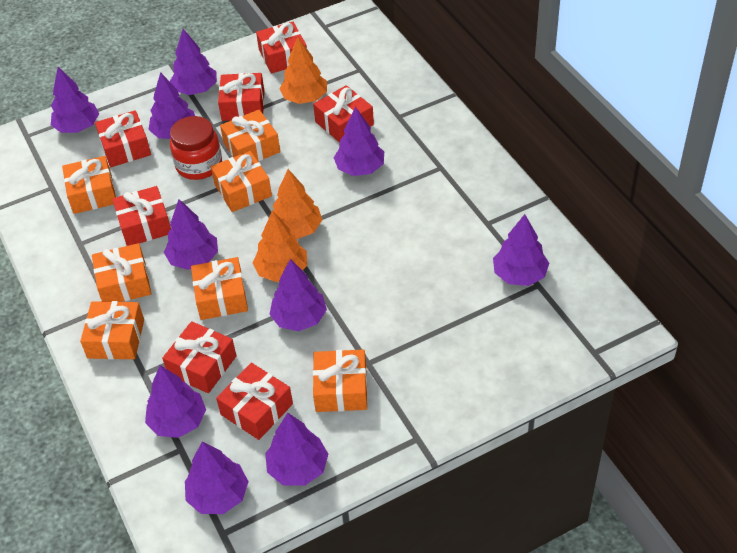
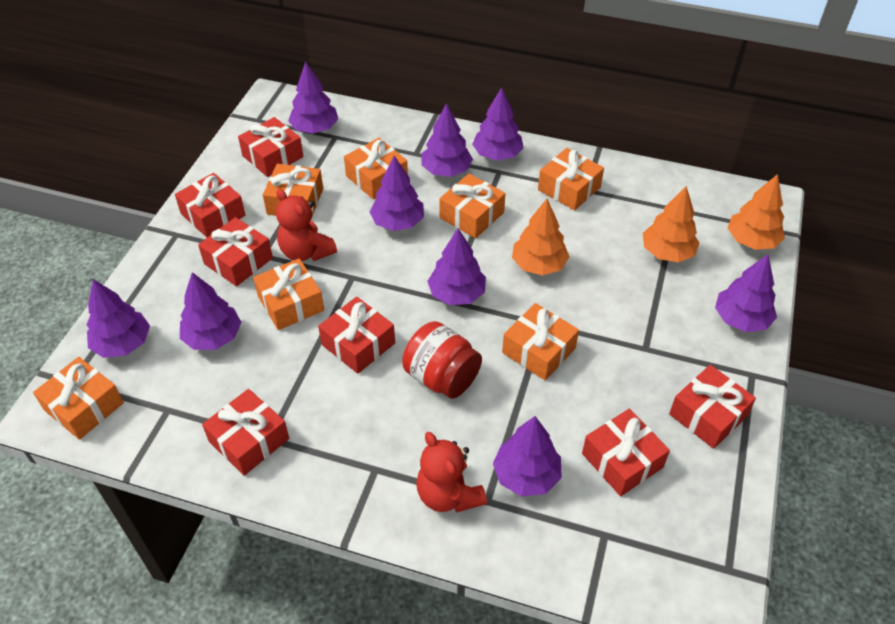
purple tree: [51,67,99,133] [145,365,206,438] [148,72,195,139] [164,199,218,270] [170,29,217,95] [185,441,249,514] [265,413,328,486] [269,259,327,331] [334,107,384,176] [493,214,549,286] = 10 -> [87,279,150,358] [180,272,241,350] [288,61,338,134] [370,156,424,231] [421,103,473,177] [427,228,486,305] [472,87,524,161] [493,416,562,497] [715,254,777,332] = 9
red teddy bear: none = 0 -> [276,189,337,261] [416,432,487,513] = 2

